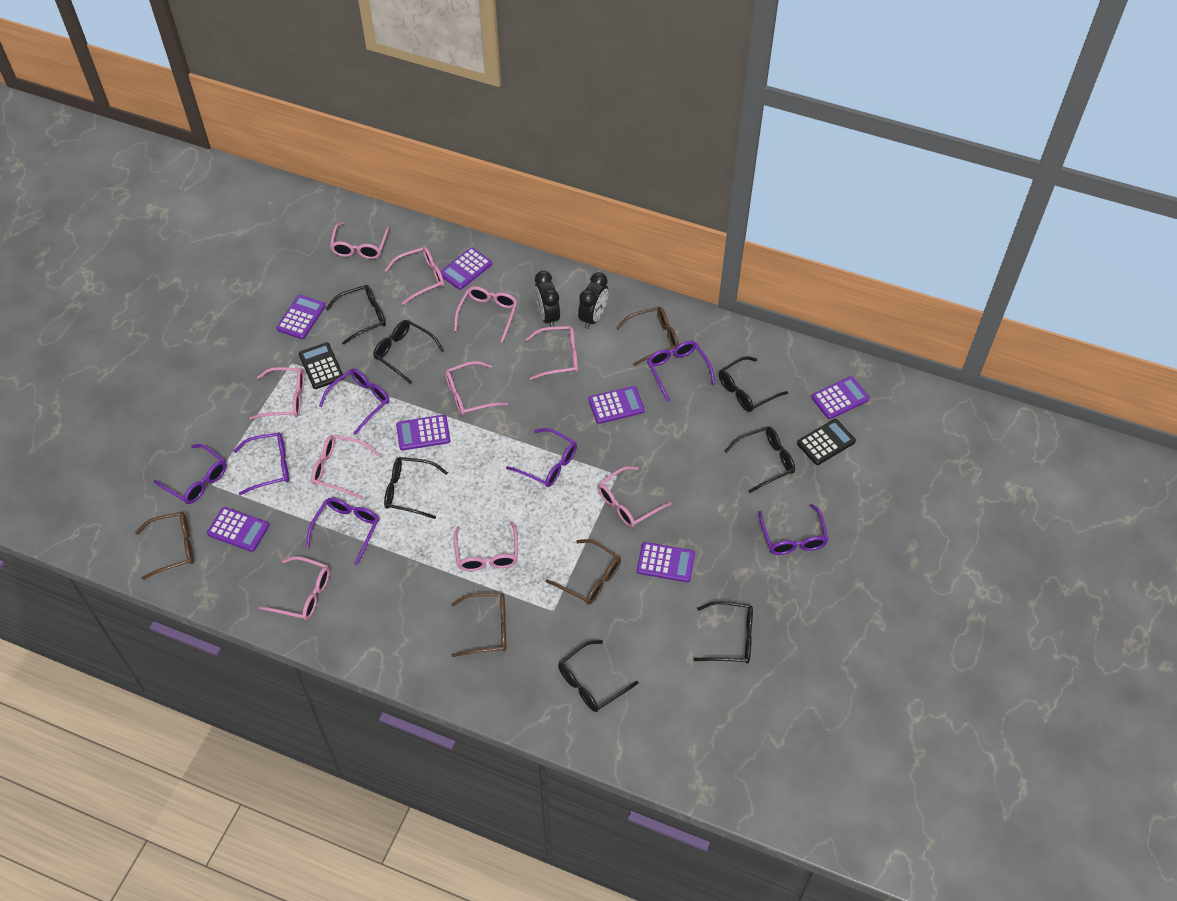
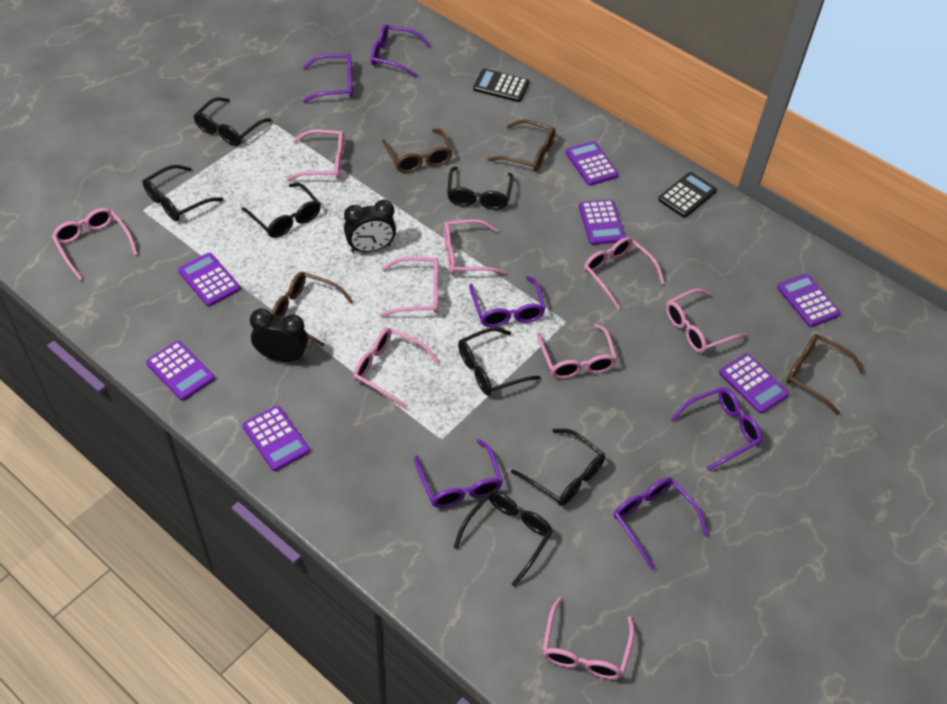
pink glasses: [249,367,304,420] [259,556,330,620] [311,435,379,498] [330,222,390,259] [384,247,444,305] [445,361,508,416] [454,286,518,343] [454,521,518,571] [526,326,578,380] [598,466,672,528] = 10 -> [52,208,138,280] [286,129,344,181] [354,328,439,409] [380,257,438,317] [444,219,506,275] [536,324,617,379] [542,597,634,680] [584,237,664,309] [666,289,747,353] = 9
purple glasses: [153,444,227,504] [234,433,289,495] [306,498,379,565] [319,368,389,435] [506,428,577,487] [647,341,715,402] [758,504,828,555] = 7 -> [303,54,353,103] [371,24,431,78] [414,439,503,508] [469,276,545,327] [614,477,708,570] [670,387,762,471] = 6

